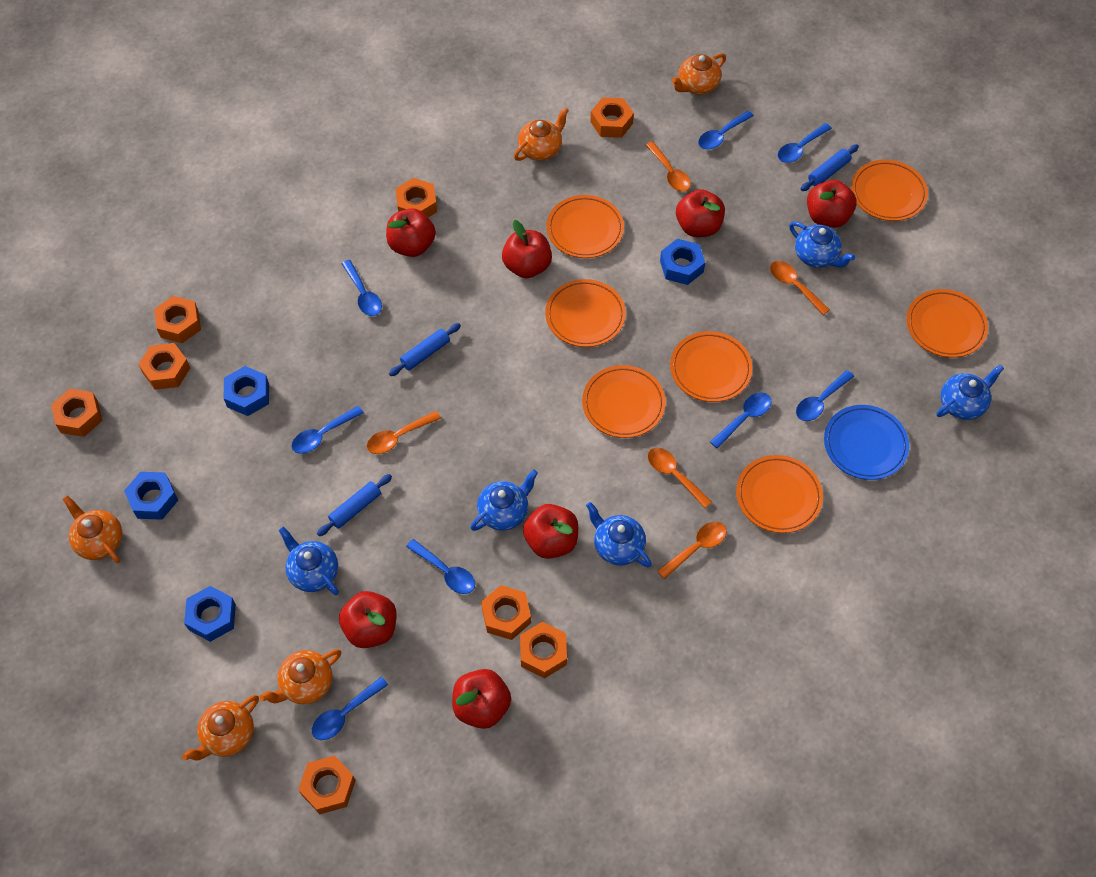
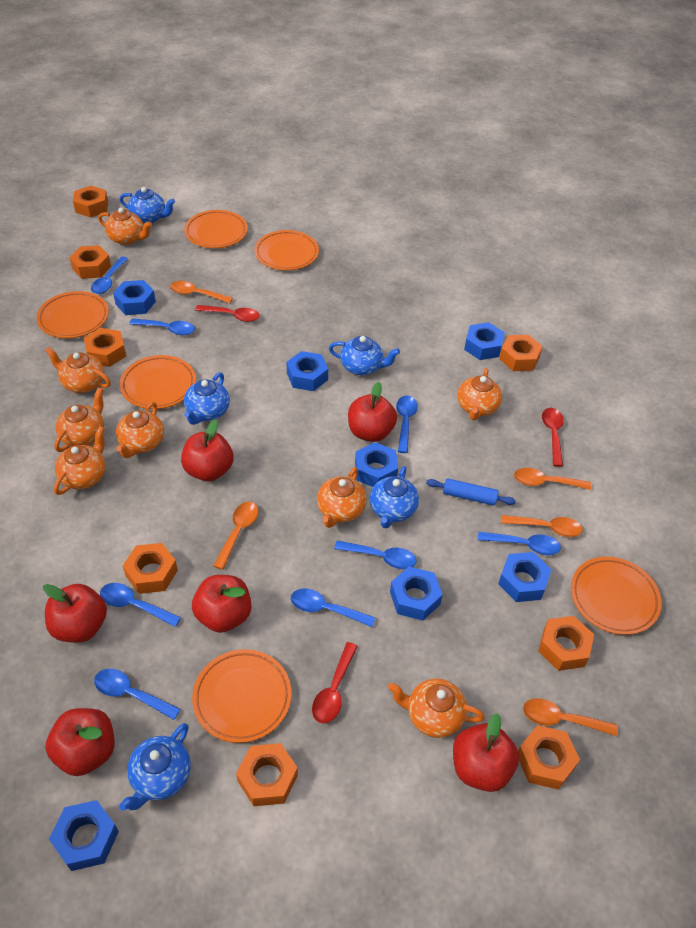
blue nut: [124,472,178,520] [184,586,236,642] [223,366,269,416] [660,239,705,285] = 4 -> [49,800,119,871] [113,280,156,315] [287,351,328,391] [355,442,398,487] [390,567,443,621] [464,322,505,360] [498,552,552,602] = 7
blue plate: [824,405,909,480] = 1 -> none = 0
blue rolling pin: [317,474,392,536] [389,323,461,376] [801,144,859,191] = 3 -> [426,478,516,506] = 1
orange plate: [545,279,626,347] [547,195,624,258] [582,365,665,438] [670,331,752,402] [736,455,823,533] [851,160,928,221] [906,289,988,358] = 7 -> [36,291,109,338] [120,355,196,409] [184,210,248,248] [192,649,291,743] [254,230,319,270] [571,557,662,635] = 6
orange teapot: [63,495,122,563] [182,695,259,760] [260,649,341,704] [514,107,569,161] [672,53,726,95] = 5 -> [45,347,111,393] [54,387,104,452] [54,426,106,495] [98,208,152,245] [116,402,164,458] [317,467,367,528] [388,679,485,738] [457,368,502,420] = 8
red apple: [339,591,397,648] [386,208,436,257] [452,669,511,729] [502,220,552,278] [523,504,578,559] [676,189,725,237] [807,180,857,228] = 7 -> [43,584,107,643] [46,708,114,776] [181,420,234,481] [192,575,251,633] [348,382,397,442] [453,713,519,792] = 6
red spoon: none = 0 -> [195,305,260,322] [312,642,358,724] [542,408,564,467] = 3

